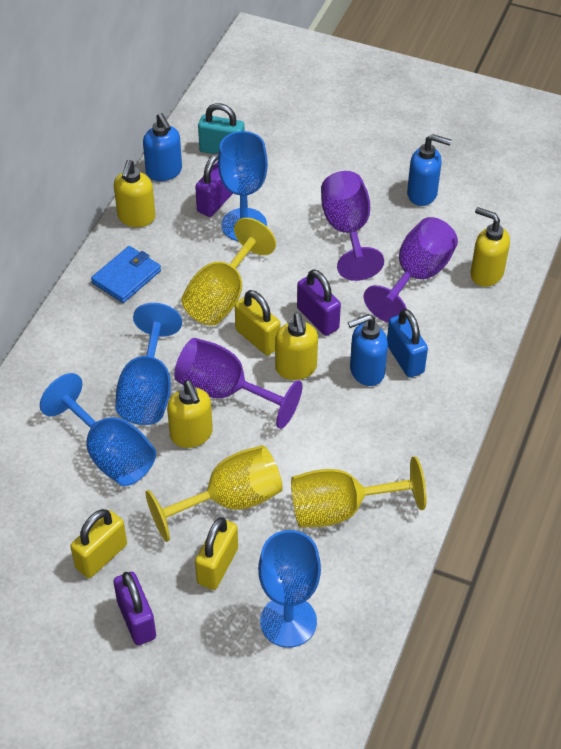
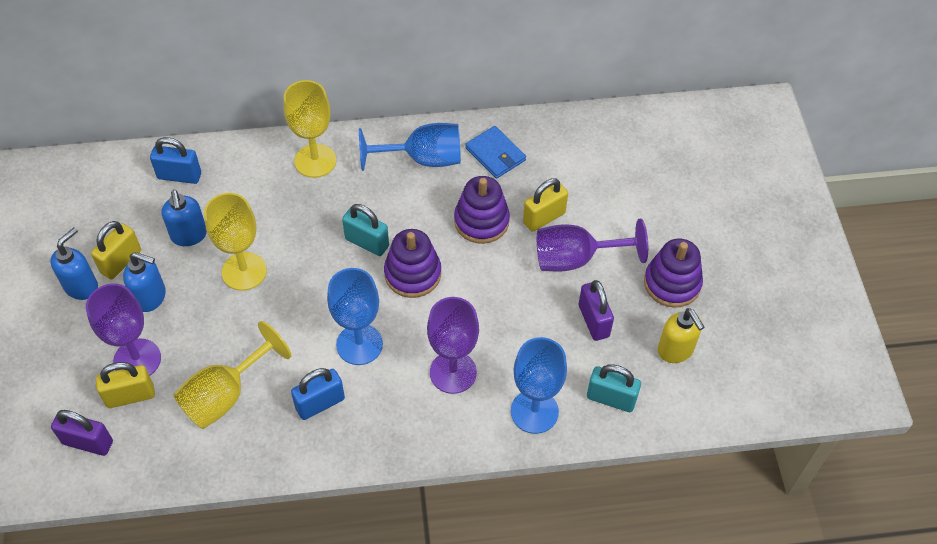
blue goblet: [40,373,156,486] [115,303,182,425] [218,131,268,242] [258,530,321,648] = 4 -> [327,268,383,365] [359,123,461,171] [511,337,567,434] = 3
blue padlock: [387,309,428,378] = 1 -> [150,137,201,184] [291,368,345,420] = 2
purple padlock: [113,572,156,645] [195,152,233,217] [297,269,341,336] = 3 -> [51,410,113,456] [579,280,614,341] = 2
purple stacking toy: none = 0 -> [384,229,441,298] [454,176,510,244] [644,239,703,308] = 3
turquoise padlock: [198,103,245,154] = 1 -> [342,204,389,256] [587,364,641,412] = 2
yellow soap dispenser: [114,160,155,227] [167,380,213,448] [275,313,318,380] [470,207,510,287] = 4 -> [658,308,705,363] = 1

